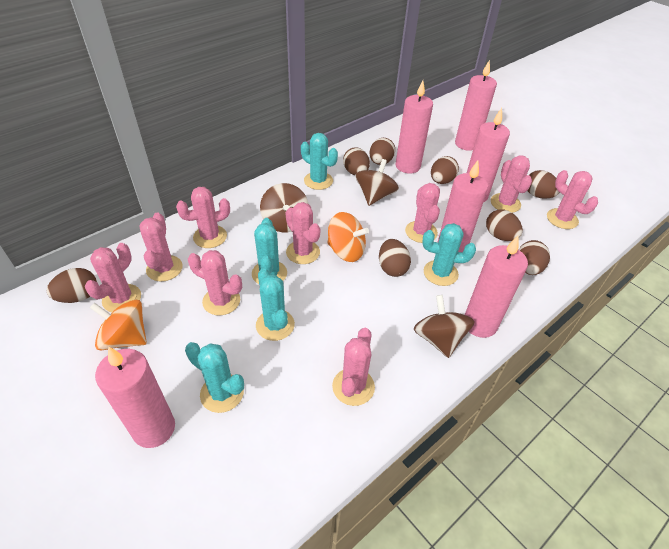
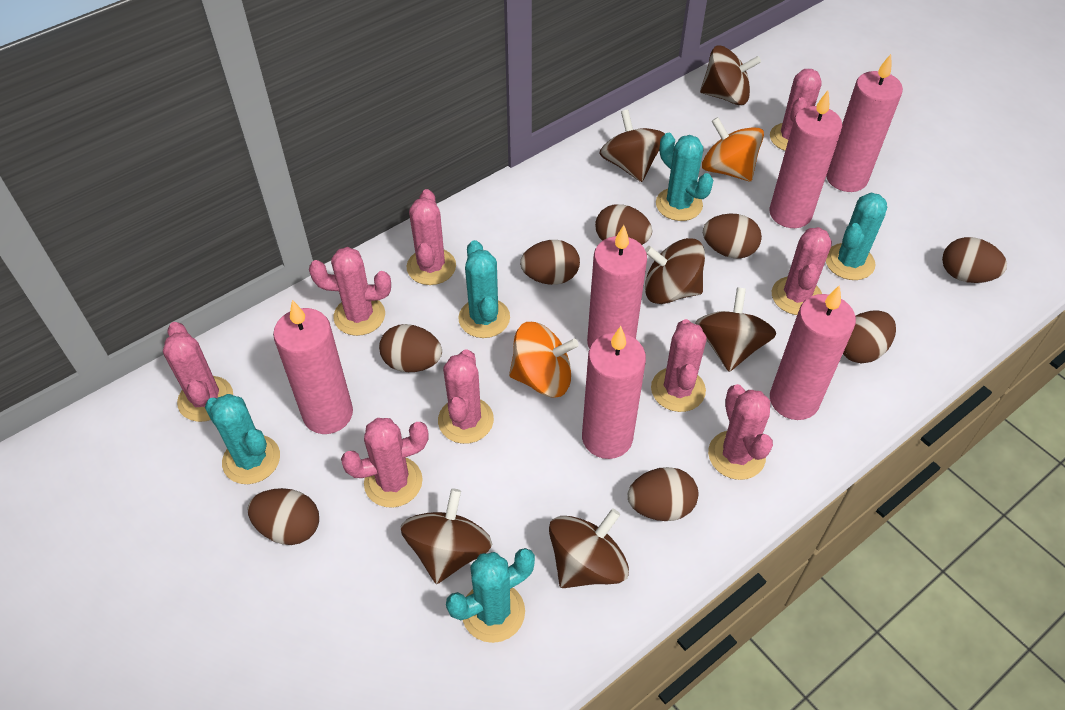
brown spinning top: [260,183,309,232] [355,159,399,206] [414,295,475,358] = 3 -> [401,489,492,584] [549,508,629,588] [599,109,665,182] [645,238,705,304] [695,287,776,372] [700,46,761,105] = 6

